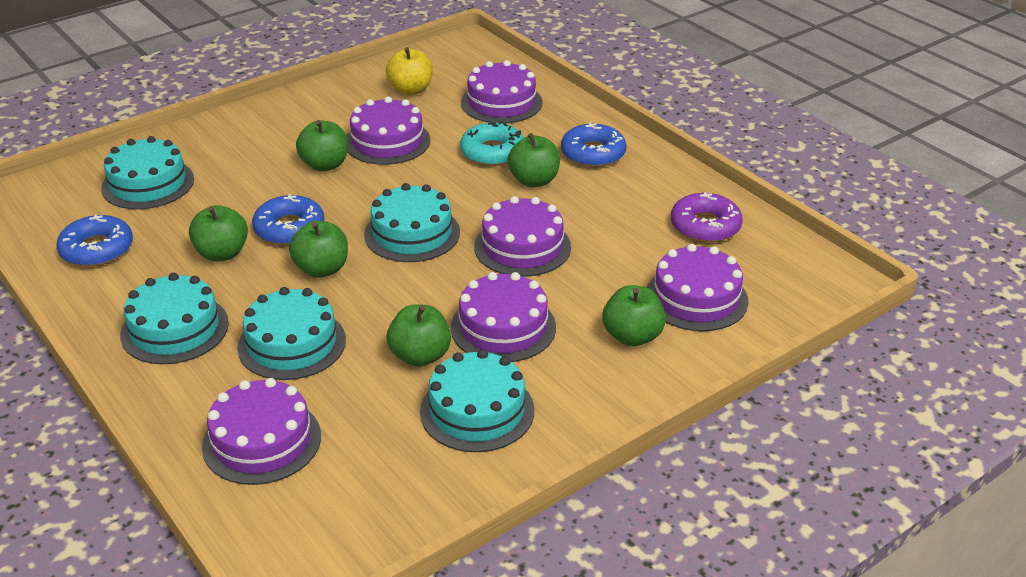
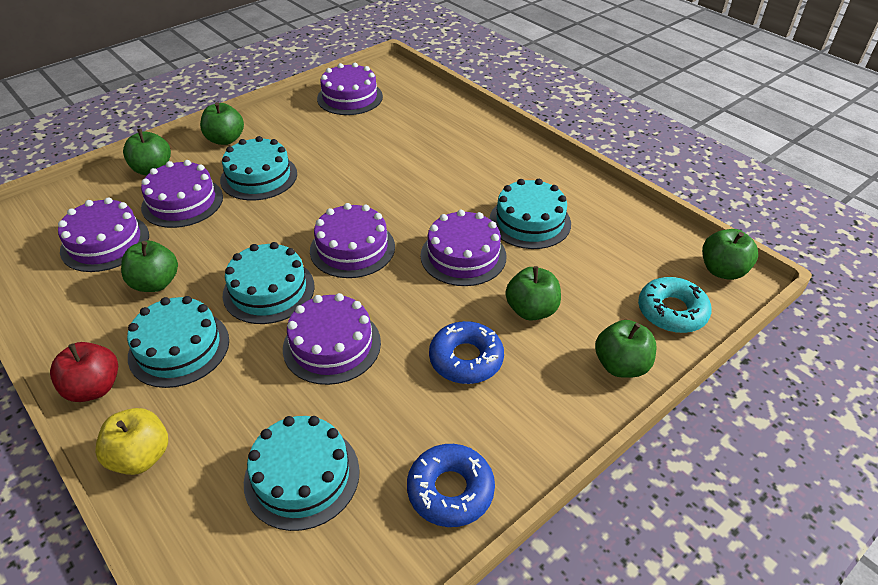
blue donut: [56,215,133,267] [252,194,325,245] [561,123,626,167] = 3 -> [407,444,495,527] [429,321,504,384] = 2
purple donut: [671,192,743,242] = 1 -> none = 0
red apple: none = 0 -> [50,342,118,402] = 1

